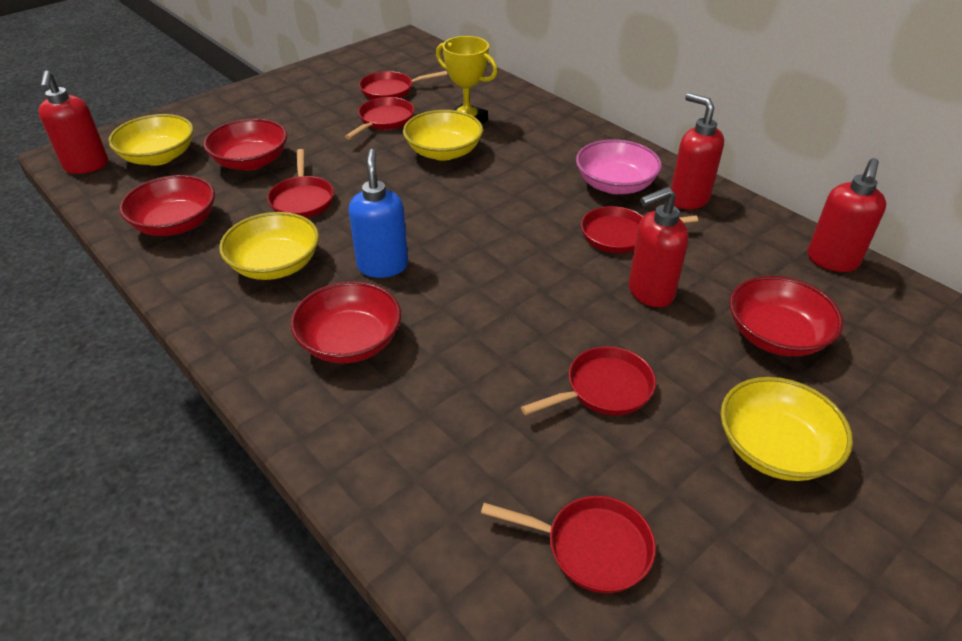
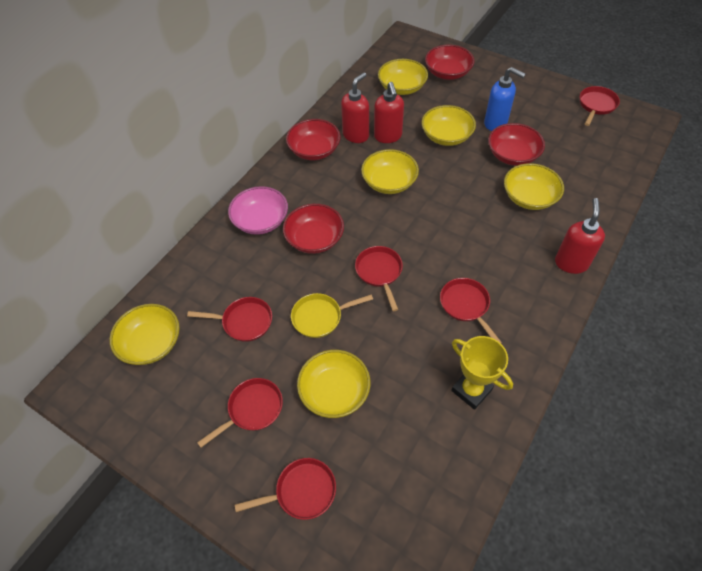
red soap dispenser: [38,70,108,174] [628,187,689,307] [671,93,724,209] [808,158,886,272] = 4 -> [341,72,369,143] [374,82,404,143] [555,198,605,274] = 3
yellow bowl: [108,114,194,166] [219,212,319,280] [403,110,483,161] [720,377,853,481] = 4 -> [110,304,180,365] [297,350,370,418] [361,149,419,194] [378,59,428,95] [421,105,476,146] [504,163,564,210] = 6
yellow pan: none = 0 -> [291,293,373,338] = 1

